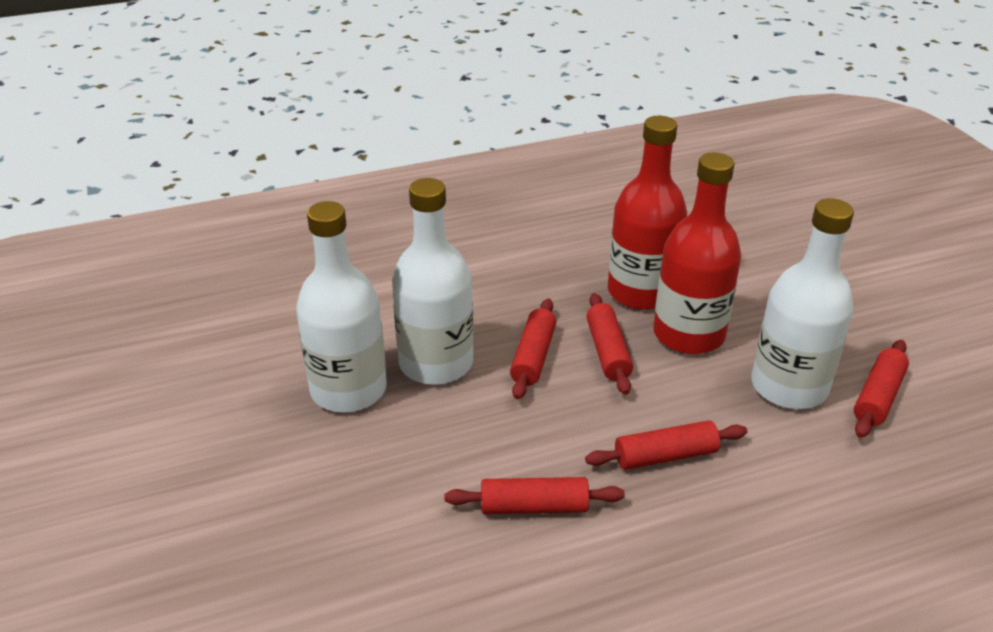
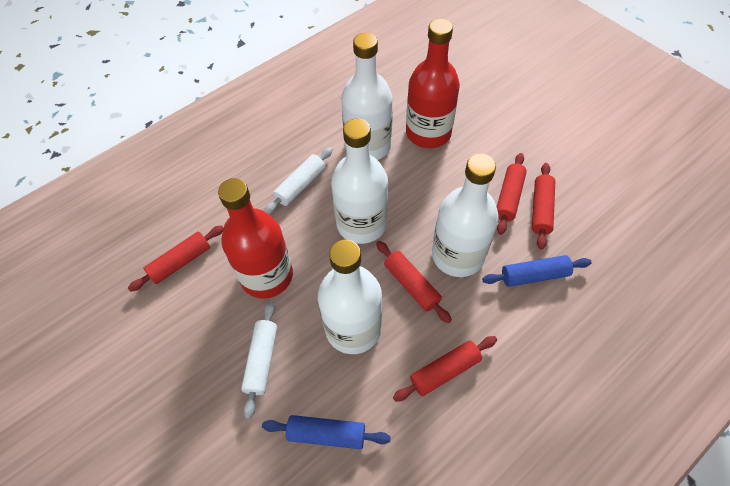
blue rolling pin: none = 0 -> [262,415,391,449] [482,255,592,287] = 2
white bottle: [296,201,387,413] [392,178,474,385] [751,198,854,409] = 3 -> [318,240,382,354] [331,118,388,244] [341,33,393,160] [432,154,499,277] = 4
white rolling pin: none = 0 -> [241,301,277,419] [264,147,333,214] = 2

